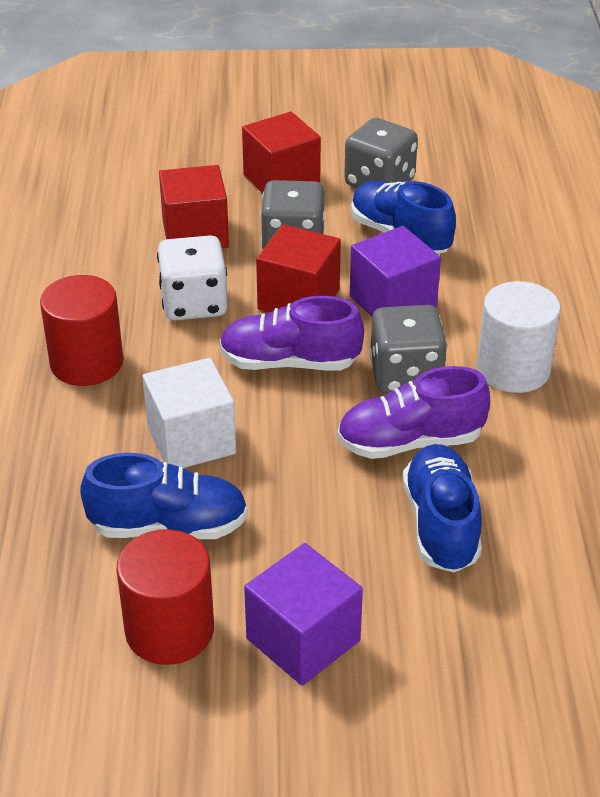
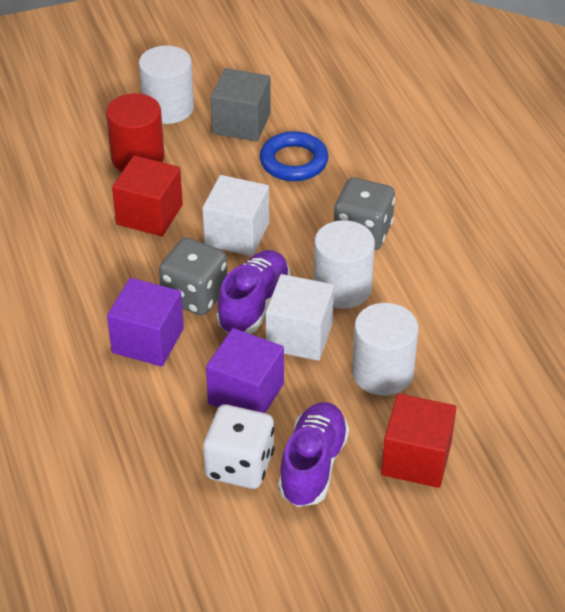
blue ring: none = 0 -> [260,131,329,181] = 1
blue shoe: [80,453,248,539] [351,181,456,254] [403,444,482,572] = 3 -> none = 0
grey cube: none = 0 -> [211,68,271,142] = 1
grey dice: [260,180,325,249] [344,118,418,188] [370,305,447,394] = 3 -> [159,238,227,316] [334,177,395,250] = 2
red cube: [159,165,229,248] [242,111,321,193] [256,224,341,313] = 3 -> [112,155,183,237] [381,393,457,488] = 2
red cylinder: [40,275,123,386] [116,529,214,665] = 2 -> [106,93,165,171] = 1
white cube: [142,358,236,468] = 1 -> [202,175,269,256] [265,274,334,361] = 2
white cylinder: [477,281,561,393] = 1 -> [139,45,194,124] [314,220,375,309] [352,303,419,396] = 3

